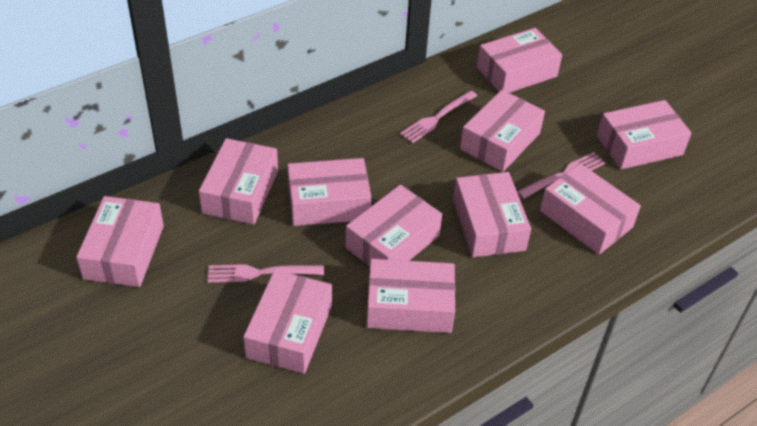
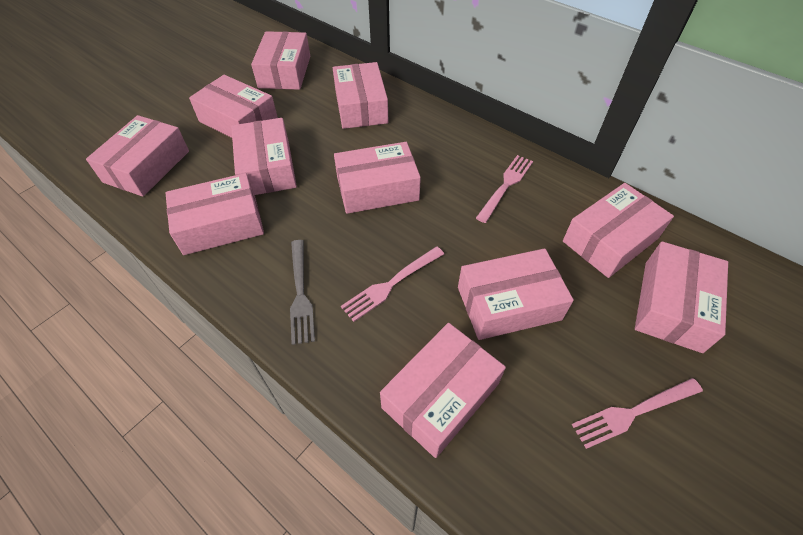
grey fork: none = 0 -> [290,240,315,345] = 1

